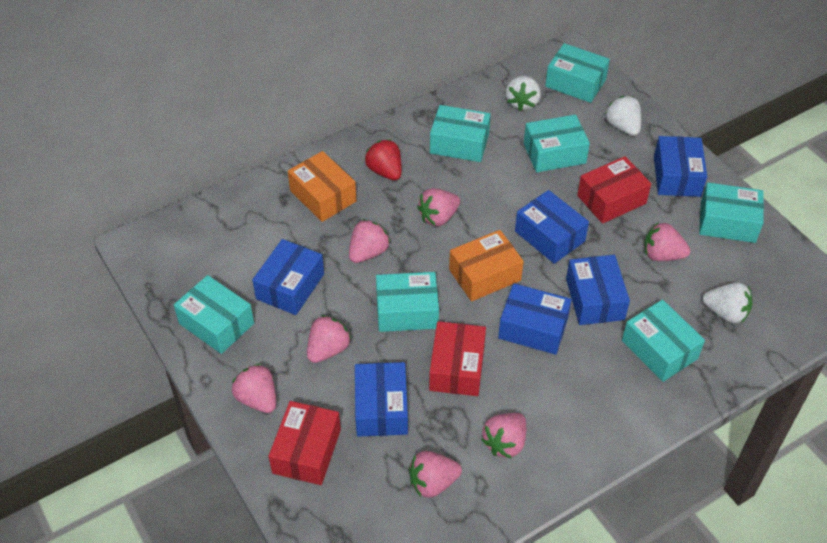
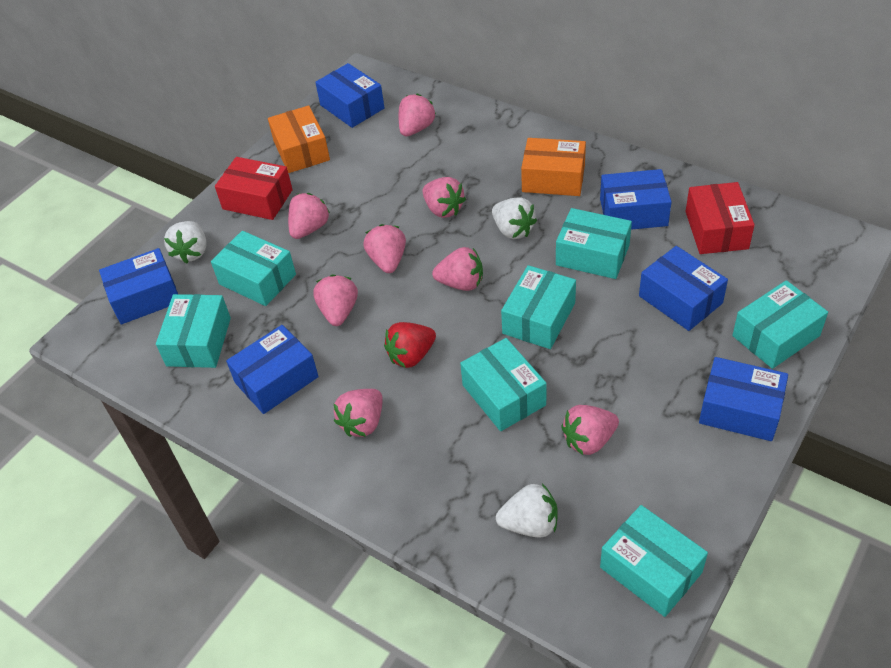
pink strawberry: [232,364,276,413] [307,315,351,363] [349,219,390,263] [409,451,462,498] [417,188,460,226] [481,413,526,459] [644,222,690,261] = 7 -> [288,193,330,239] [313,274,358,326] [334,389,383,437] [363,224,406,273] [399,94,436,136] [422,177,466,218] [432,247,483,291] [561,405,619,455] = 8
red box: [268,401,341,485] [429,321,486,396] [577,156,651,224] = 3 -> [215,157,293,220] [686,182,755,254] = 2

